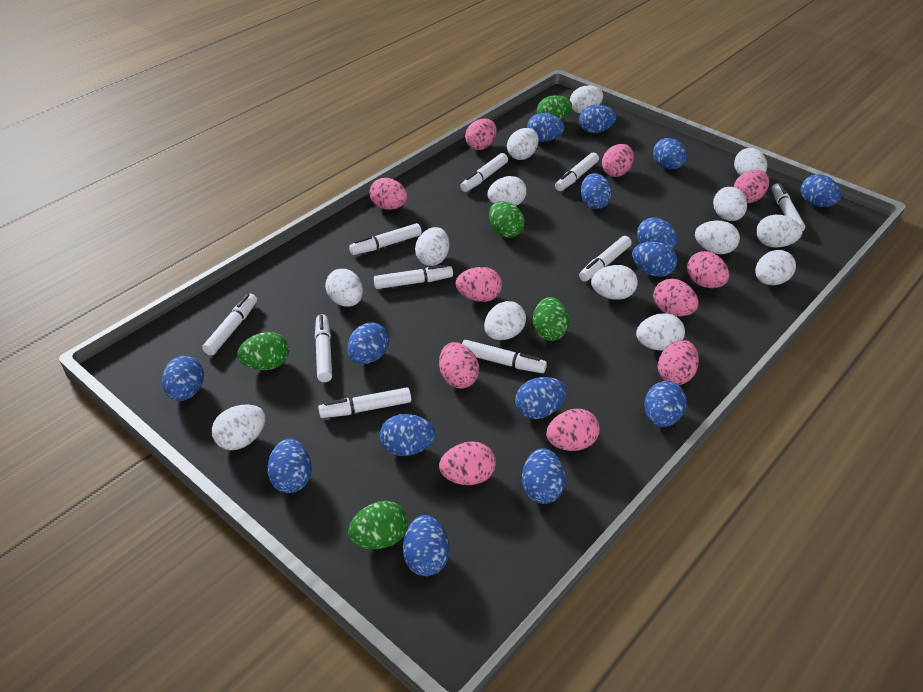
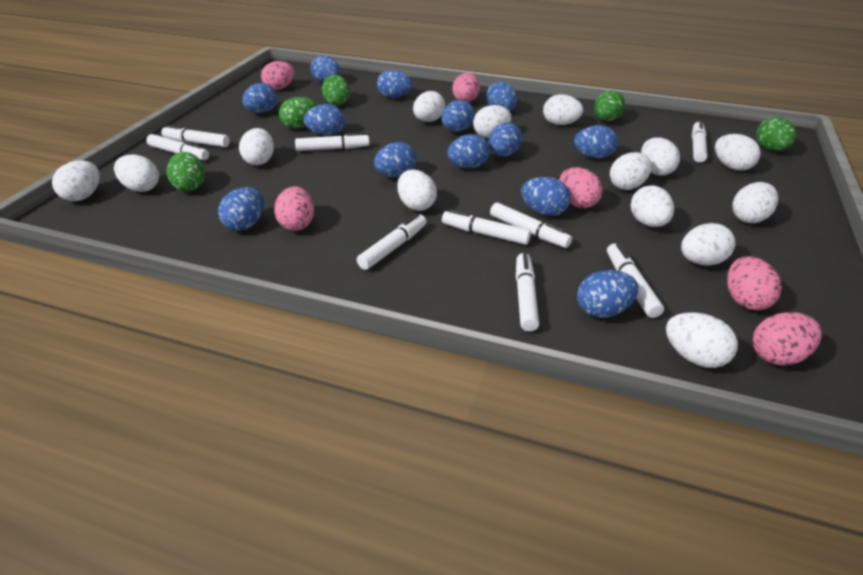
blue egg: [162,356,204,401] [267,439,312,493] [347,322,389,364] [380,414,436,456] [403,515,449,576] [515,377,566,419] [522,448,566,504] [527,113,565,142] [579,105,616,133] [581,173,612,209] [632,242,677,277] [637,217,678,249] [644,381,687,427] [653,138,687,169] [801,174,841,207] = 15 -> [218,187,264,231] [242,83,277,113] [303,104,345,136] [311,55,340,82] [374,142,417,177] [377,70,412,98] [442,100,475,132] [447,134,490,168] [487,82,517,111] [488,122,522,157] [521,177,571,216] [574,125,618,159] [577,270,638,318] = 13
pink egg: [369,178,408,210] [439,342,479,389] [439,441,496,485] [456,267,502,302] [465,119,497,150] [546,409,600,451] [602,144,634,177] [653,279,699,316] [657,340,699,385] [687,251,729,288] [734,170,769,203] = 11 -> [261,61,294,90] [274,186,314,231] [452,73,480,102] [560,167,603,208] [727,256,782,310] [753,312,822,366] = 6
white marker: [202,294,257,356] [315,314,332,382] [318,387,411,418] [349,223,422,255] [374,264,453,289] [460,153,508,192] [462,340,547,373] [555,153,599,191] [579,236,632,282] [771,183,805,231] = 10 -> [146,134,209,160] [161,125,230,147] [295,132,370,151] [357,213,426,270] [442,209,531,245] [490,202,572,248] [516,253,539,332] [607,243,664,318] [692,120,707,163] = 9

